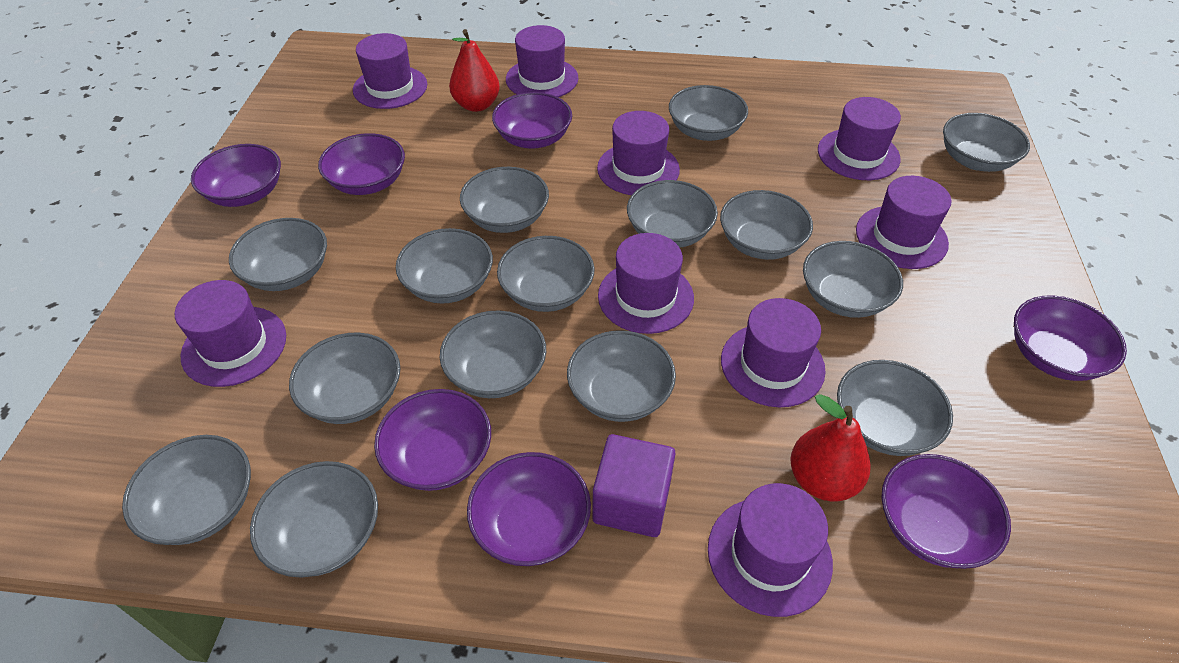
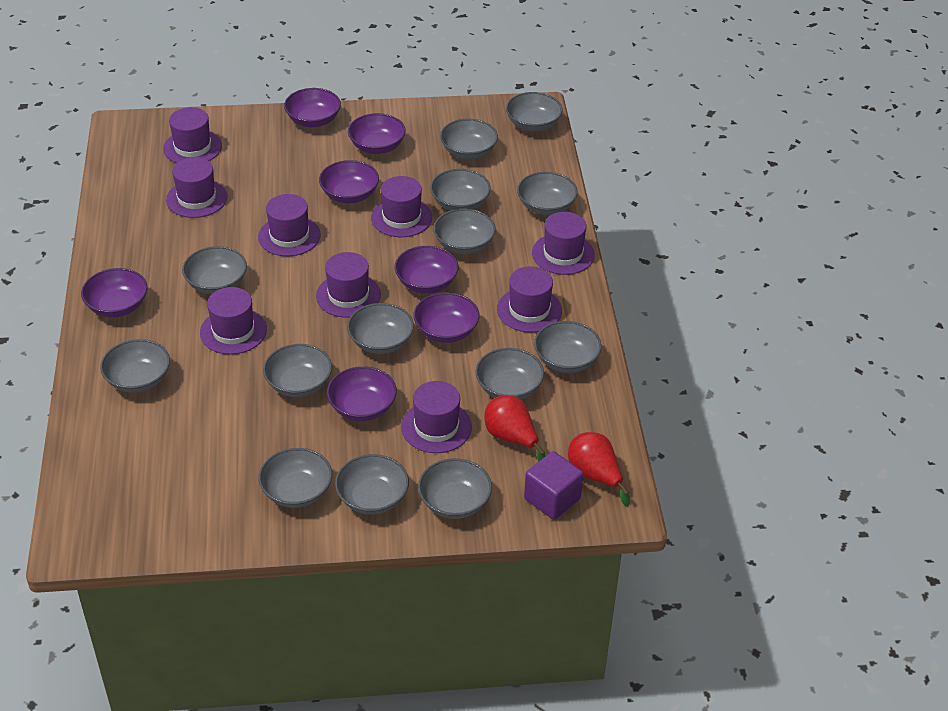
grey bowl: [122,435,251,545] [229,218,327,291] [250,461,378,578] [289,333,400,424] [396,228,493,304] [440,311,546,398] [460,167,549,233] [497,236,595,312] [567,331,676,422] [627,180,718,248] [669,85,748,141] [720,190,813,260] [803,241,903,318] [837,360,953,456] [943,113,1030,172] = 15 -> [100,339,170,393] [182,246,247,294] [258,448,332,508] [263,344,332,397] [335,454,409,515] [347,303,414,354] [418,458,492,519] [430,169,491,211] [433,209,496,254] [440,119,498,159] [475,348,544,400] [506,92,562,131] [517,172,577,215] [534,321,602,373] = 14

